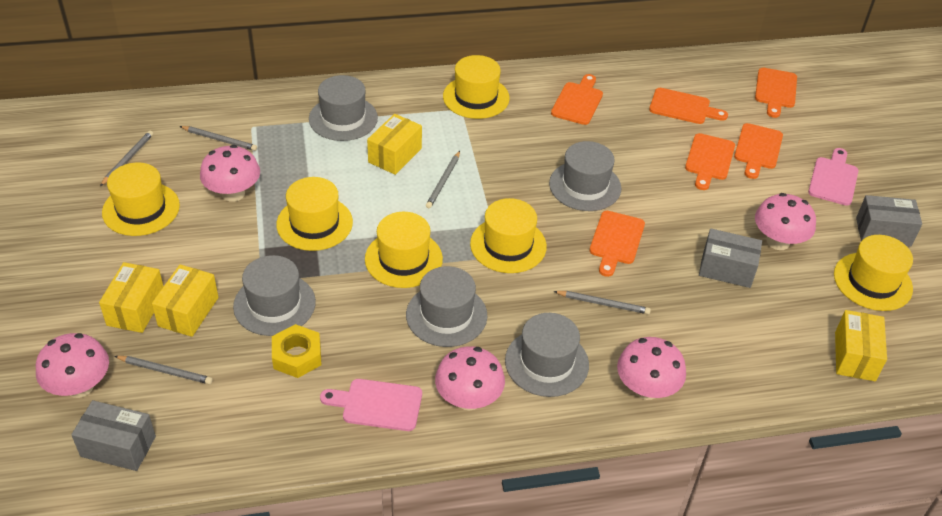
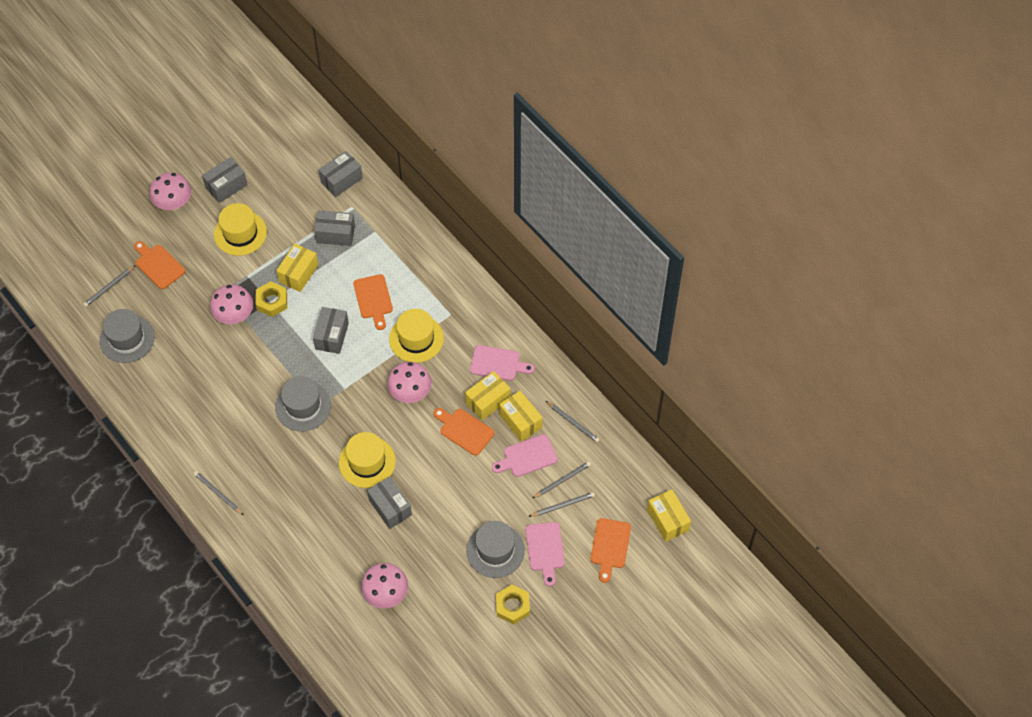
grey box: [71,400,156,471] [699,229,762,288] [856,195,922,247] = 3 -> [202,157,248,203] [313,307,349,354] [314,210,355,246] [319,151,363,197] [367,476,412,529] = 5
grey hat: [233,255,316,336] [309,75,378,141] [406,266,487,347] [505,313,589,397] [549,141,621,211] = 5 -> [99,309,155,363] [275,376,331,431] [466,521,525,578] = 3
orange cutting board: [551,74,603,125] [590,211,645,277] [649,88,728,124] [685,133,735,190] [734,123,783,179] [755,68,797,118] = 6 -> [134,241,185,289] [353,274,393,330] [433,408,494,456] [590,518,631,583] = 4
pink cutting board: [320,379,422,431] [808,148,859,206] = 2 -> [470,345,534,381] [492,434,557,477] [526,522,565,586] = 3
pink mushroom: [36,333,109,398] [200,145,260,202] [435,346,505,410] [617,337,686,400] [755,193,816,250] = 5 -> [150,172,191,210] [210,284,253,324] [361,563,408,609] [387,362,432,403] = 4
yellow hat: [102,162,180,236] [276,177,353,251] [365,212,443,288] [443,55,510,119] [470,198,547,273] [834,235,913,311] = 6 -> [214,203,267,256] [339,432,396,488] [389,309,444,363] = 3
yellow nut: [272,324,321,378] = 1 -> [256,281,287,317] [496,584,530,625] = 2

